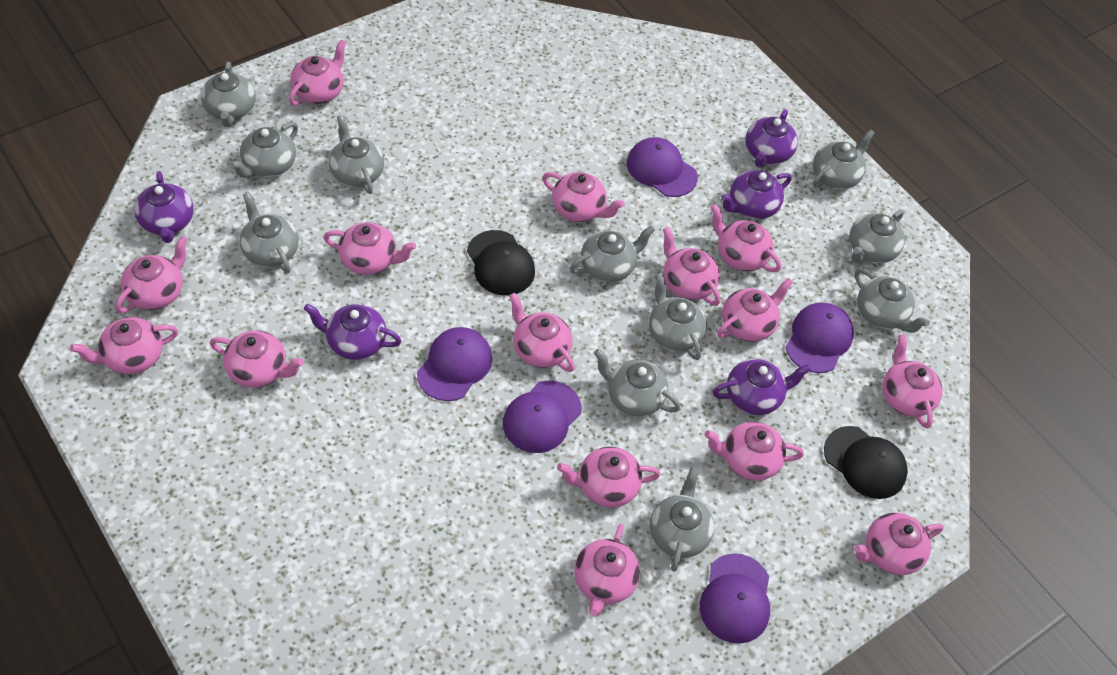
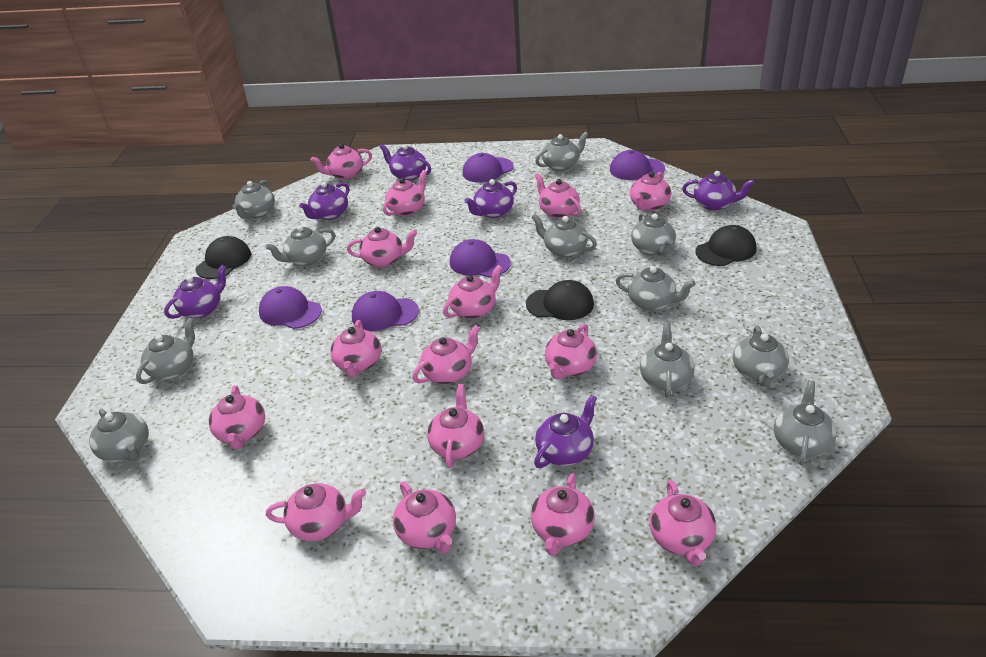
black cap: [467,230,535,295] [824,426,908,499] = 2 -> [195,236,251,279] [526,280,594,320] [695,225,757,266] = 3
purple teapot: [134,171,194,243] [304,304,401,360] [713,359,811,415] [721,170,792,219] [745,109,798,168] = 5 -> [164,265,227,319] [299,182,349,220] [380,144,431,181] [464,179,517,218] [534,395,597,468] [682,171,755,211] = 6

